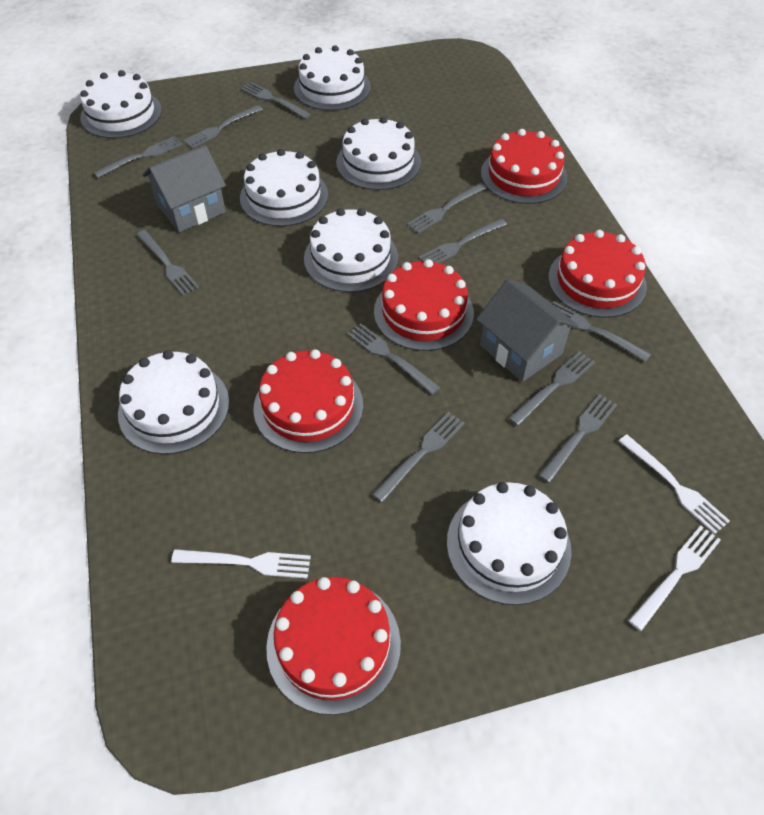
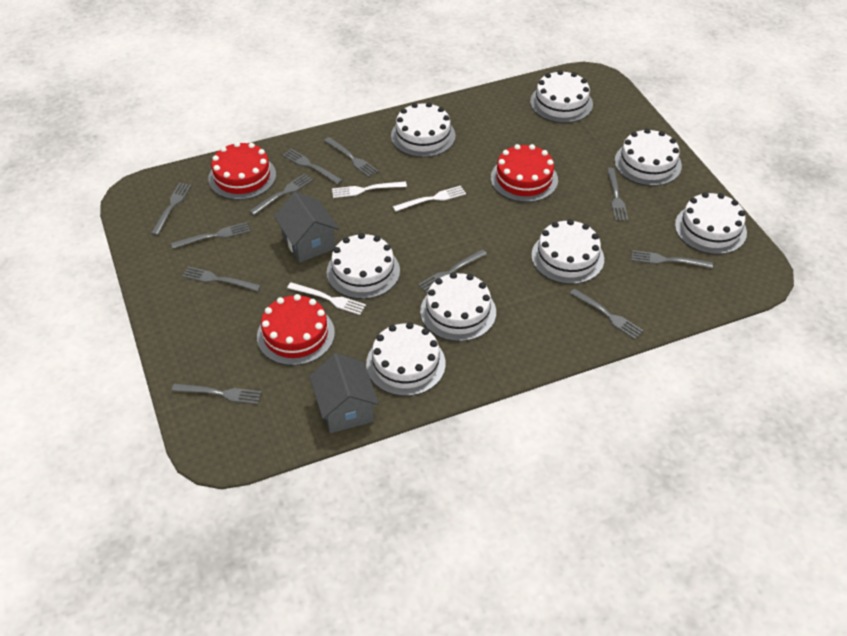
red cake: [253,349,363,453] [266,577,401,715] [374,259,474,351] [481,129,567,204] [548,230,647,318] = 5 -> [208,142,276,200] [257,294,335,366] [491,144,558,202] = 3
white cake: [80,70,162,138] [118,350,229,454] [240,149,328,227] [294,45,371,111] [304,208,398,292] [336,117,421,190] [447,482,571,605] = 7 -> [327,233,400,299] [366,322,446,396] [391,102,456,157] [420,272,496,342] [530,70,593,123] [531,219,604,284] [615,128,682,186] [675,192,747,254] = 8

